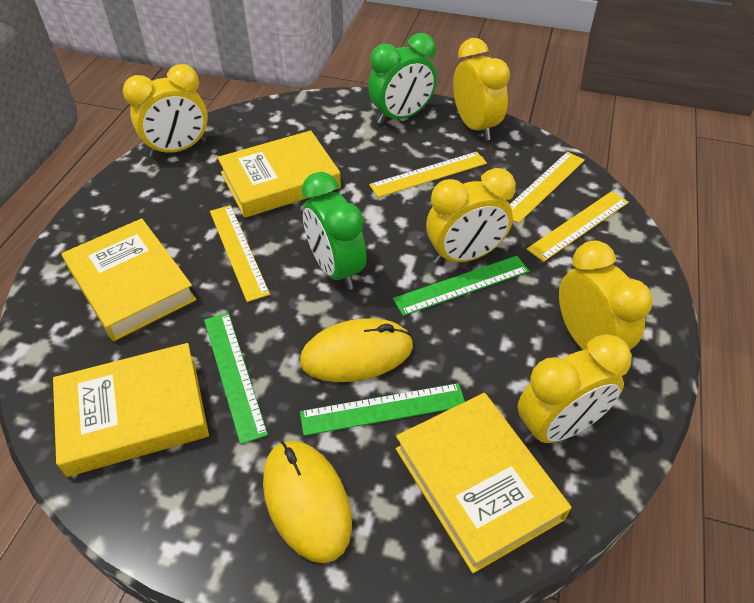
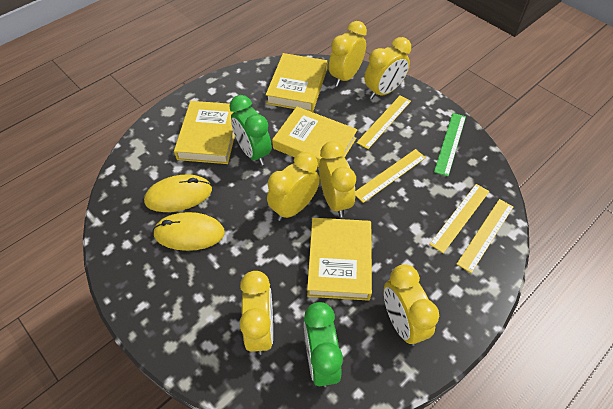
green ruler: [204,313,268,444] [300,383,465,436] [393,256,529,316] = 3 -> [434,113,466,176] = 1
yellow clock: [123,64,208,157] [426,168,516,265] [453,38,510,141] [517,334,632,444] [559,240,653,350] = 5 -> [239,271,273,355] [267,152,320,221] [319,141,356,217] [329,21,367,87] [364,37,411,99] [384,265,439,346] = 6

